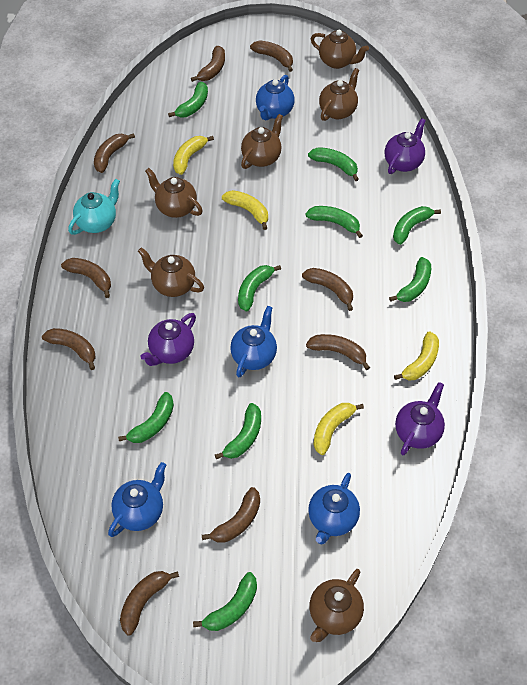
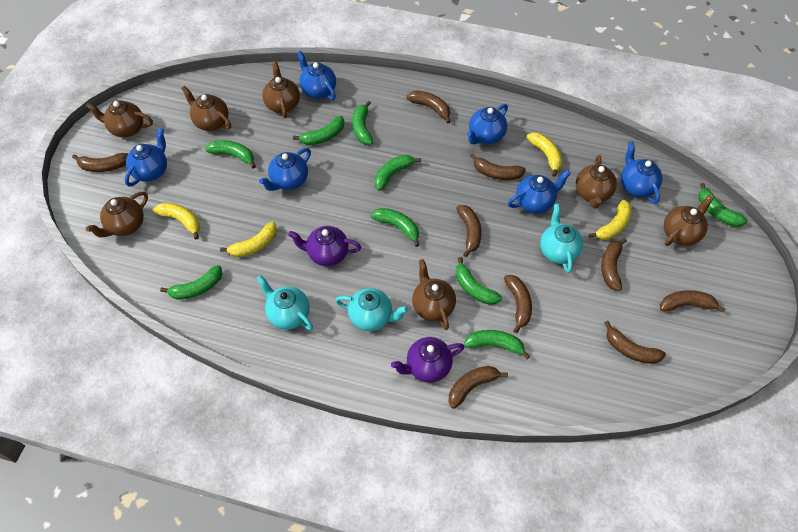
blue teapot: [108,462,166,537] [230,306,277,377] [256,75,295,120] [308,473,360,545] = 4 -> [125,128,167,186] [259,148,311,191] [297,51,336,100] [467,104,508,144] [508,170,571,214] [621,142,663,204] = 6
brown teapot: [138,247,204,297] [145,168,203,218] [241,114,283,169] [309,569,364,642] [311,30,369,69] [319,68,359,121] = 6 -> [86,100,153,137] [86,192,148,237] [181,85,231,131] [262,61,300,118] [412,259,456,330] [576,155,617,209] [664,194,714,246] = 7
purple teapot: [141,313,196,366] [385,118,426,174] [395,382,445,455] = 3 -> [288,226,361,266] [391,337,464,383] = 2
turquoise teapot: [68,179,120,235] = 1 -> [257,275,313,330] [335,288,408,331] [540,204,583,273] = 3

